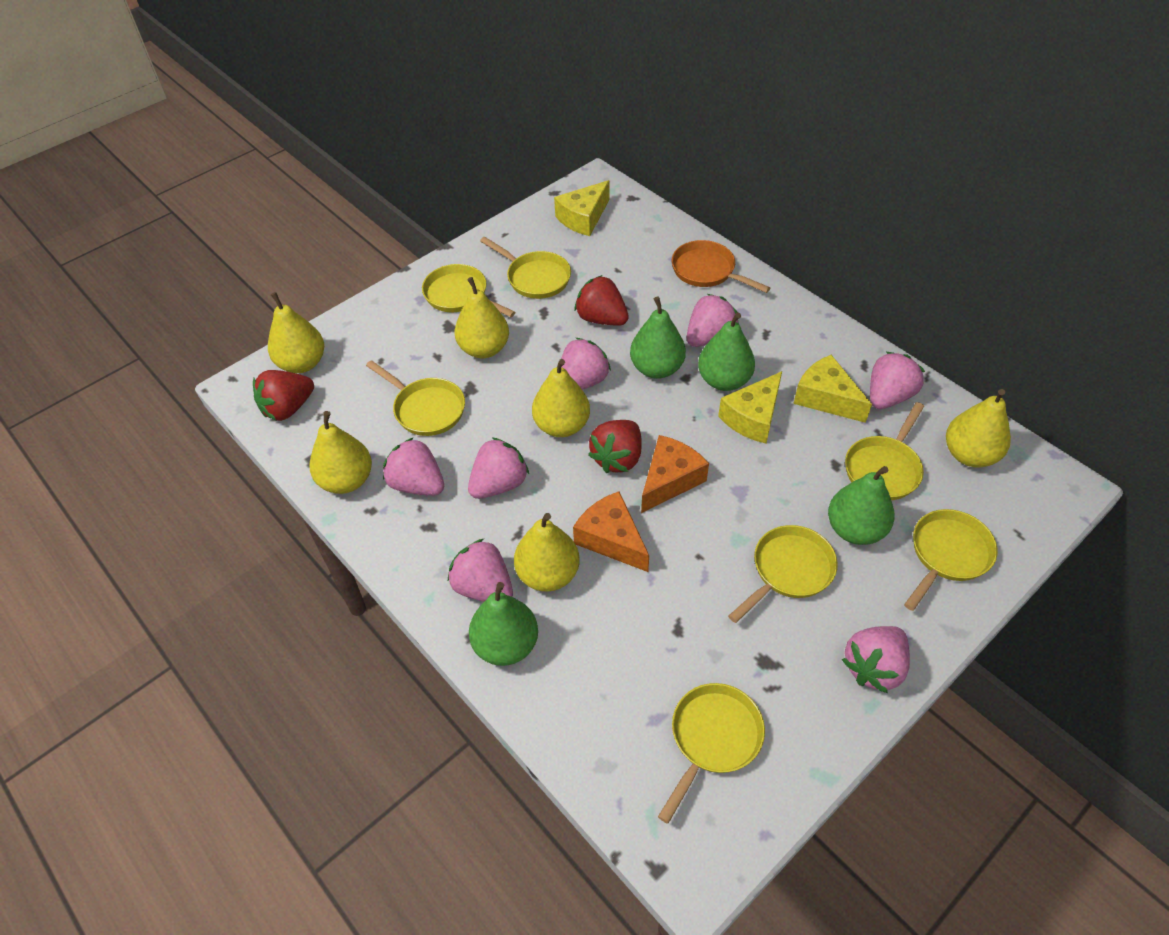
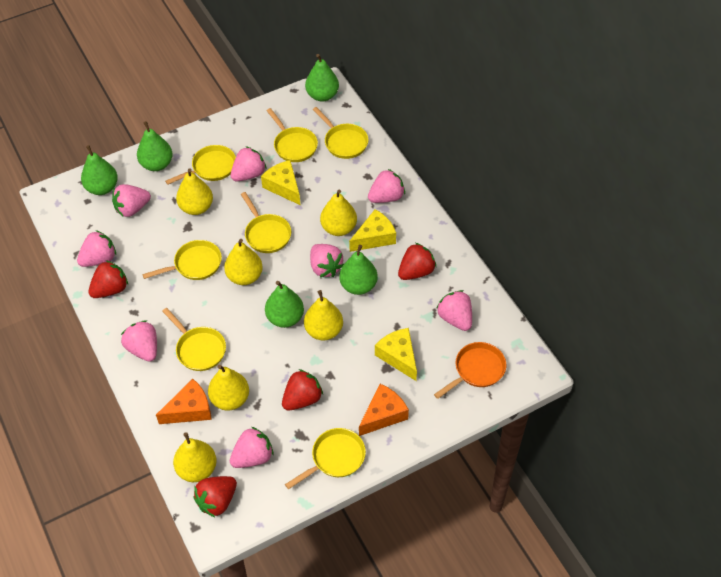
green pear: [469,582,538,666] [630,296,686,379] [698,312,755,391] [828,466,895,545] = 4 -> [81,145,118,195] [137,121,173,171] [265,281,304,328] [305,54,339,101] [339,245,378,295] = 5
pink strawberry: [383,437,444,496] [448,539,513,602] [468,437,529,499] [561,338,611,390] [687,294,739,347] [842,626,910,693] [870,352,925,409] = 7 -> [77,230,116,267] [112,184,151,217] [121,320,157,362] [230,427,274,468] [231,146,267,181] [310,244,344,277] [368,169,405,203] [436,290,472,331] = 8
red strawberry: [253,370,314,421] [574,275,629,326] [588,420,641,473] = 3 -> [88,260,128,298] [193,476,237,517] [282,369,323,411] [398,243,436,280] = 4

